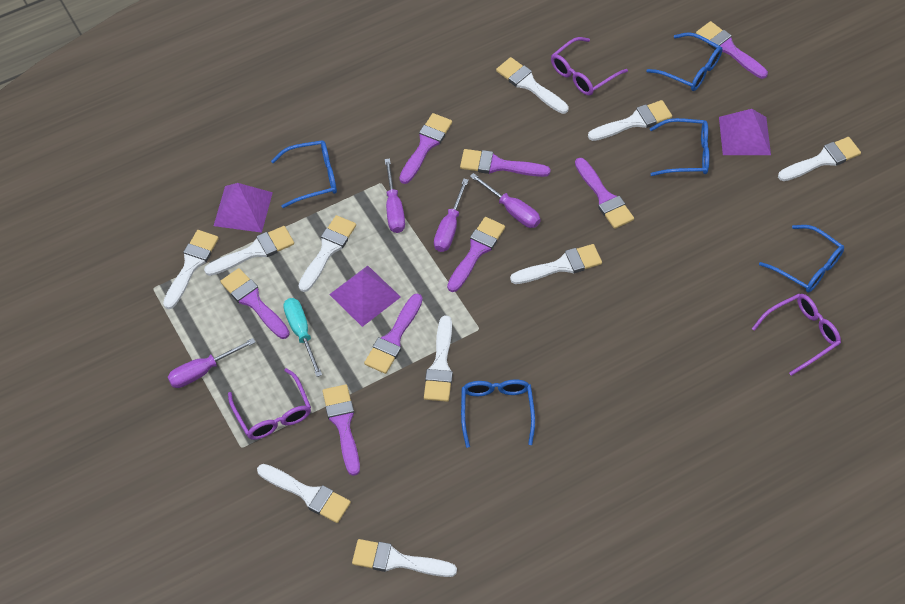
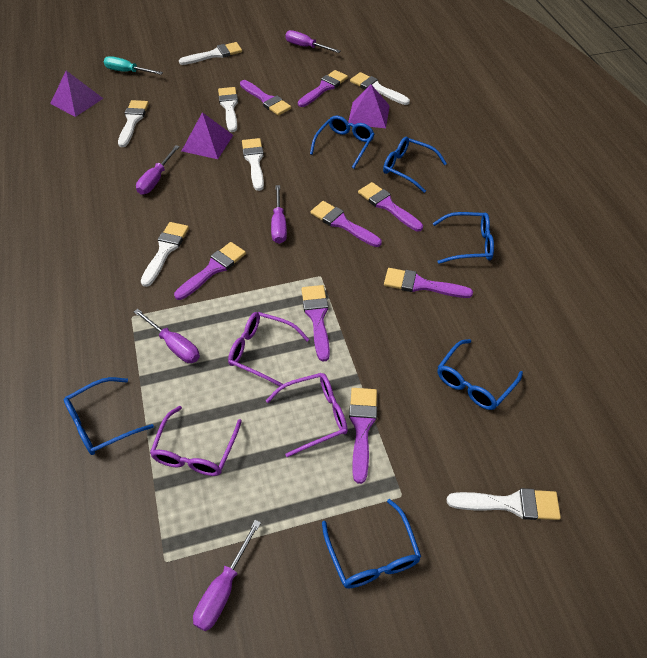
blue glasses: [271,140,337,208] [461,380,535,448] [646,32,723,91] [650,118,709,176] [759,225,844,293] = 5 -> [64,377,154,455] [310,116,374,169] [322,499,421,589] [383,137,447,193] [433,212,494,264] [437,339,523,410] = 6
purple screwdriver: [168,338,256,388] [385,158,405,233] [434,179,469,252] [470,173,540,228] = 4 -> [134,309,200,363] [136,145,180,195] [193,520,261,631] [271,185,287,244] [285,30,340,53] = 5
white brush: [163,230,219,309] [204,226,294,276] [257,464,351,523] [298,215,356,292] [352,539,457,577] [424,315,453,402] [496,57,569,114] [510,244,602,284] [588,100,672,141] [778,137,861,181] = 10 -> [118,100,149,147] [141,222,189,287] [179,42,242,65] [218,87,238,132] [242,138,264,191] [350,72,410,105] [447,488,561,520] = 7

